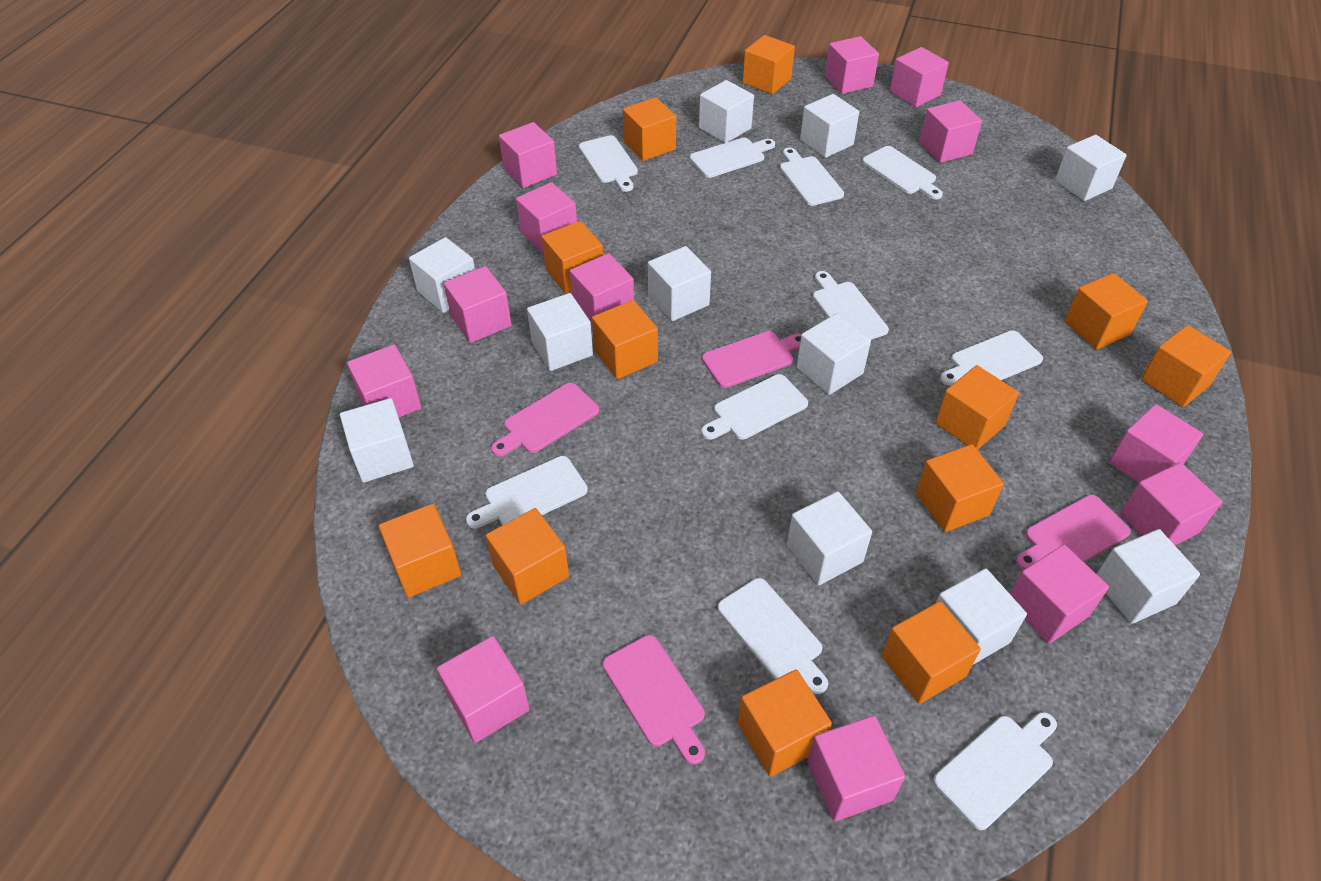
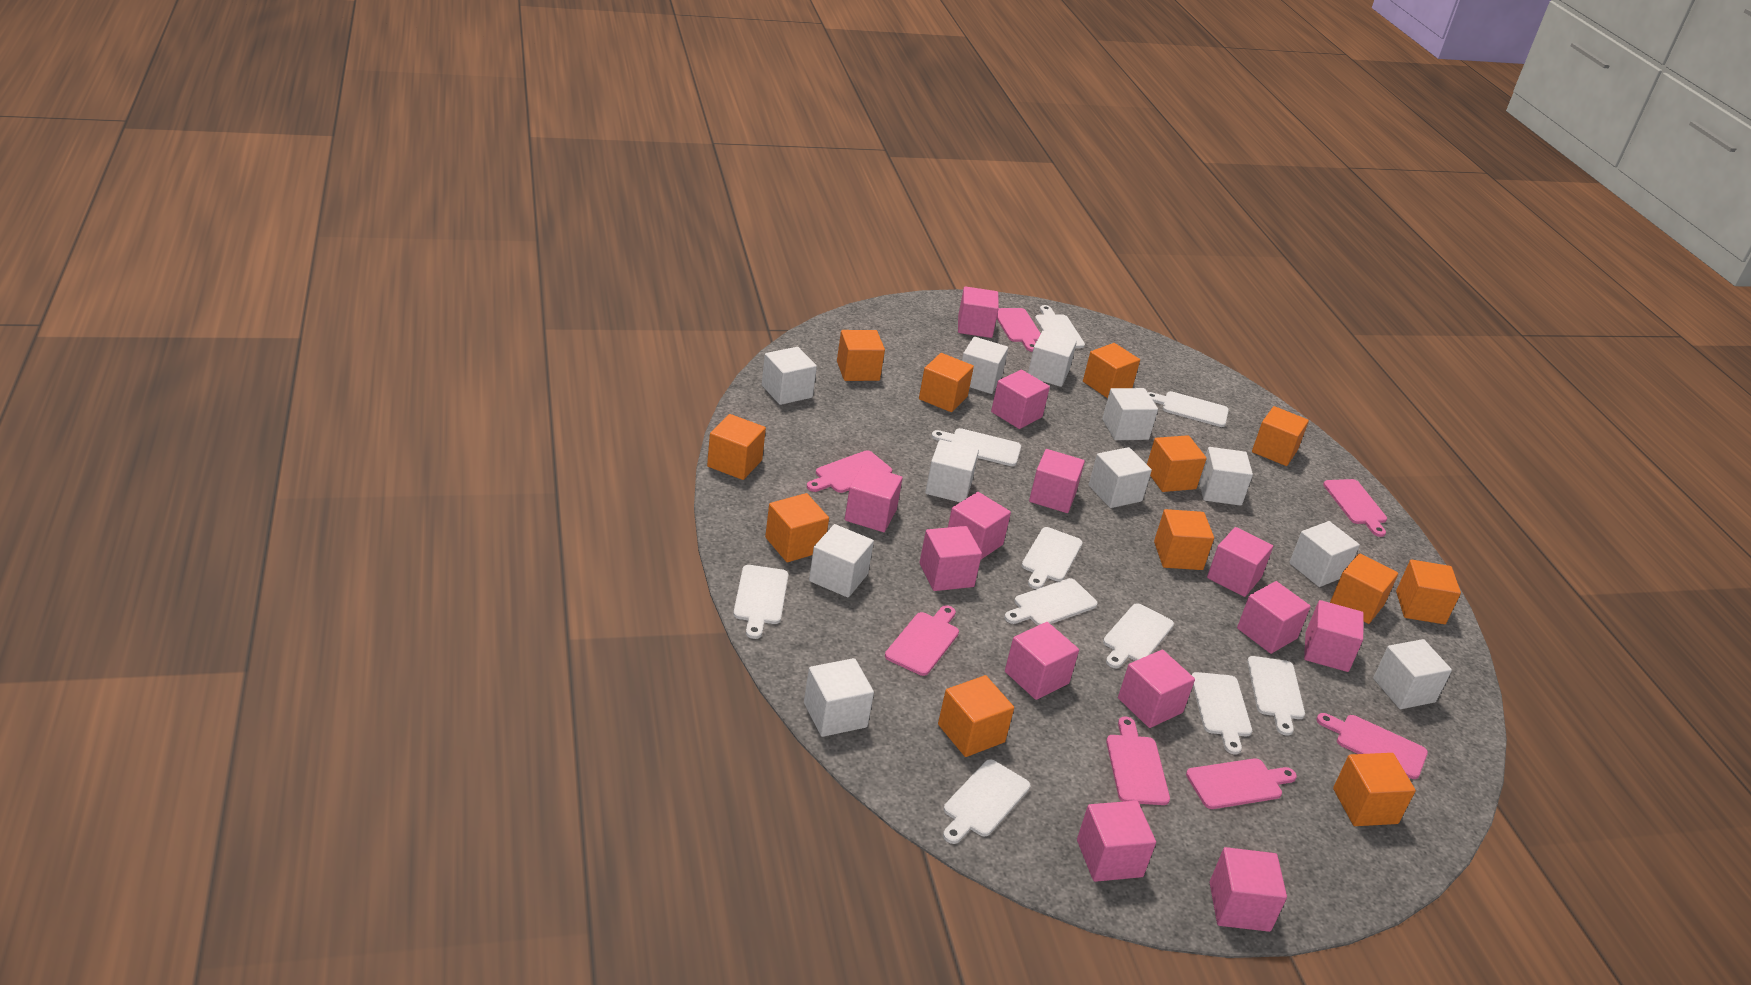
pink cutting board: [491,383,599,456] [603,635,705,764] [702,331,802,388] [1016,495,1131,570] = 4 -> [807,450,892,493] [885,605,959,676] [997,308,1041,352] [1106,717,1170,805] [1186,758,1297,809] [1316,713,1428,779] [1323,479,1387,537] = 7

